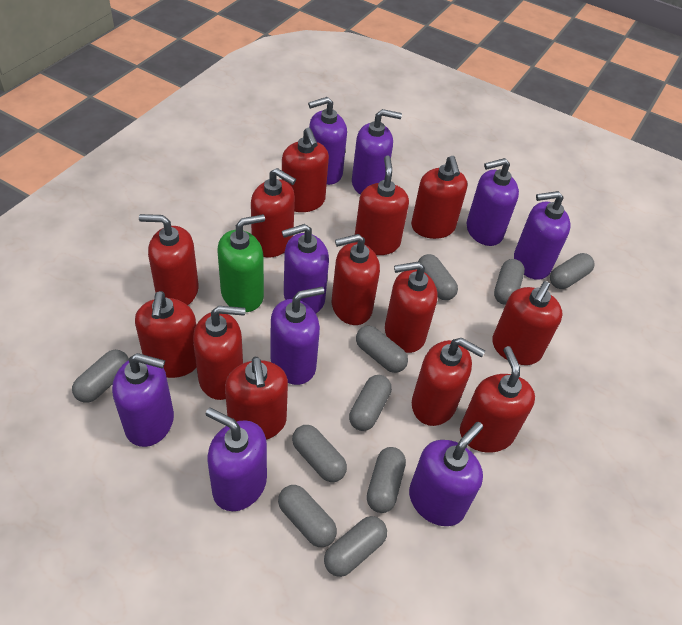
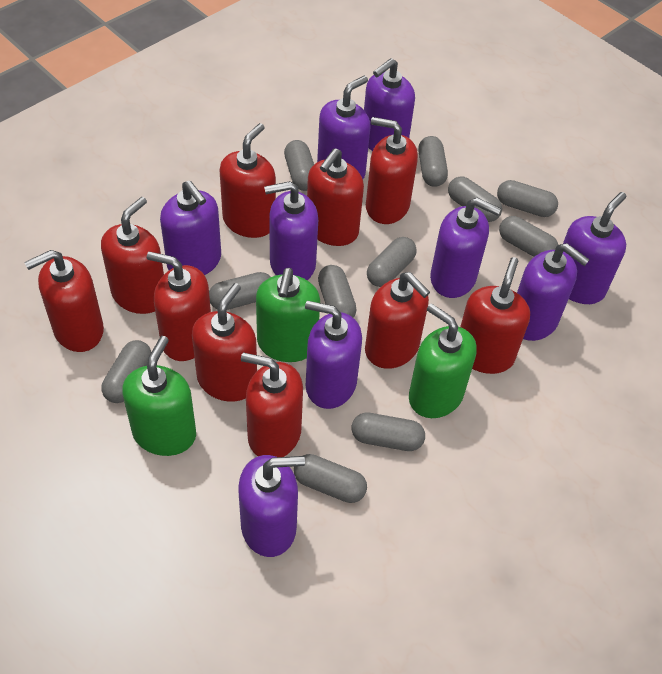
green soap dispenser: [217,214,265,312] = 1 -> [122,336,196,456] [256,268,320,362] [409,303,477,418] = 3
grey capsule: [72,350,129,402] [278,485,337,547] [292,425,347,482] [324,516,387,577] [349,375,392,431] [356,326,408,373] [367,447,406,513] [418,254,458,300] [494,259,525,305] [550,253,595,289] = 10 -> [102,340,151,403] [209,272,271,310] [284,140,314,191] [294,454,367,503] [318,265,357,318] [352,413,425,451] [367,237,417,287] [418,136,448,187] [448,176,502,222] [497,180,558,217] [499,216,558,257] = 11
red soap dispenser: [135,291,196,378] [139,214,199,305] [193,306,245,400] [225,357,288,440] [251,168,296,258] [281,128,329,212] [332,234,380,325] [355,155,409,255] [385,262,438,353] [411,156,467,239] [412,338,485,426] [460,346,535,453] [492,281,563,365] = 13 -> [24,250,104,352] [101,197,164,314] [147,252,211,361] [192,283,257,402] [219,123,276,238] [241,353,303,457] [307,148,364,246] [365,272,430,369] [366,117,418,224] [460,257,530,374] = 10

